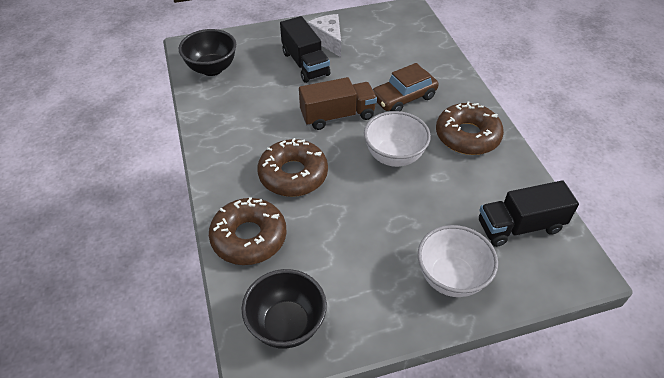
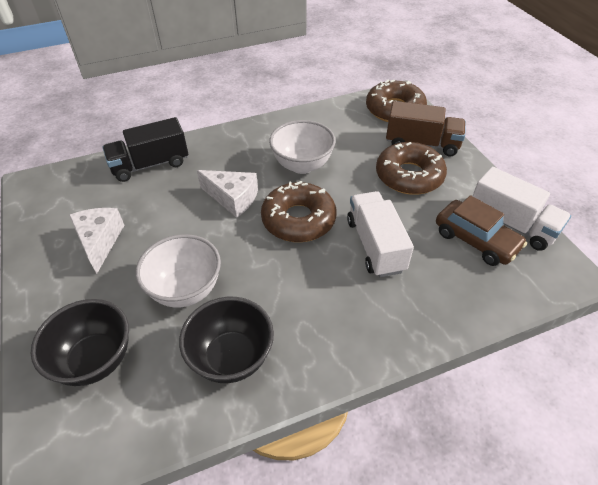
black truck: [280,16,330,83] [479,180,579,247] = 2 -> [103,117,188,182] = 1
white cheese: [307,14,341,57] = 1 -> [69,208,124,274] [197,170,258,218] = 2
white truck: none = 0 -> [347,191,414,277] [473,167,571,251] = 2

